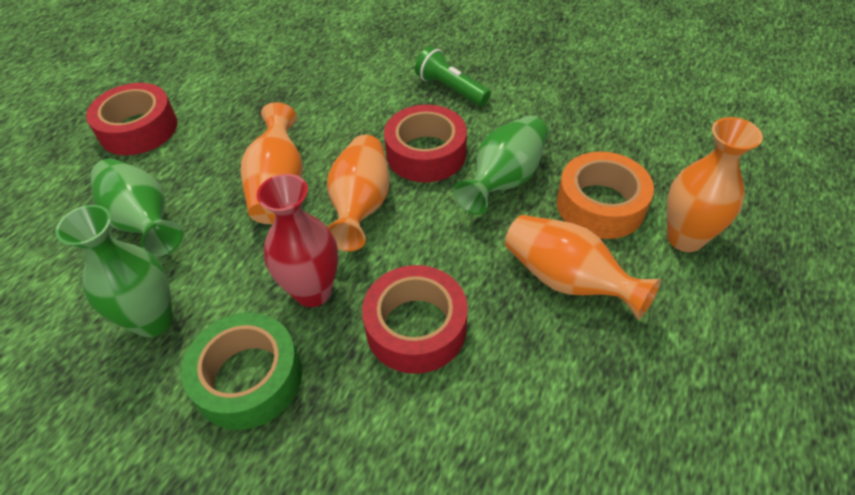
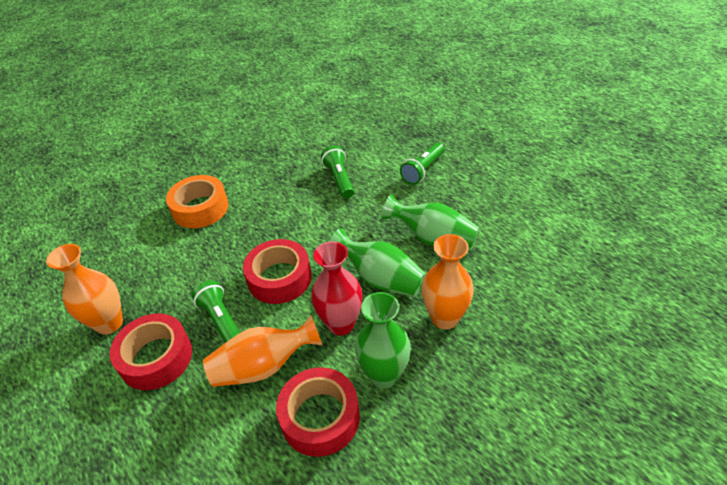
green flashlight: [415,46,491,106] = 1 -> [192,280,240,343] [321,146,354,198] [400,142,444,185] = 3
green tape: [181,313,302,430] = 1 -> none = 0
orange vase: [241,102,303,224] [327,135,389,252] [505,215,661,320] [667,117,763,252] = 4 -> [46,244,123,335] [203,315,322,387] [422,234,474,329] = 3

